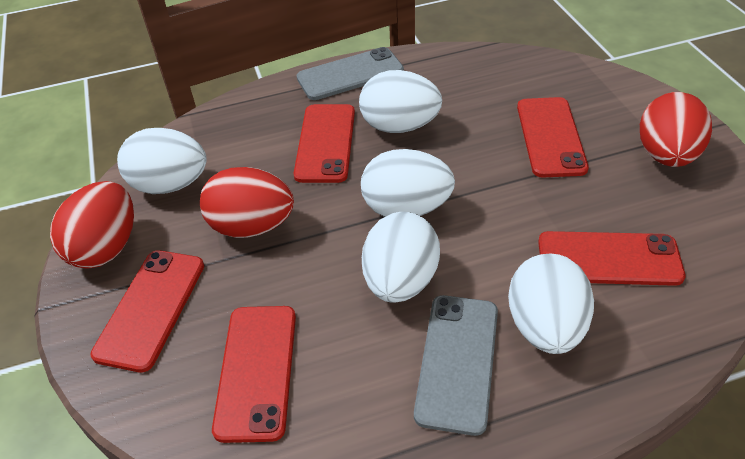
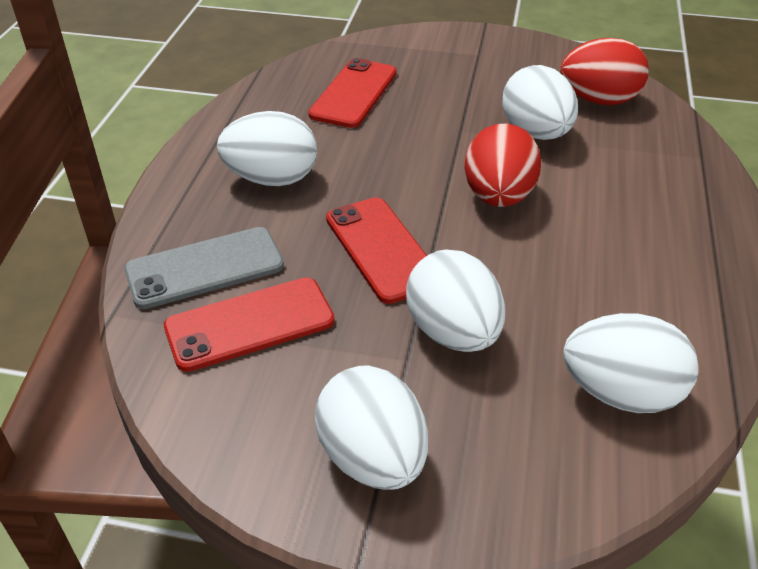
grey phone: [296,47,404,100] [414,295,498,436] = 2 -> [124,227,284,309] = 1
red egg: [50,181,134,269] [200,167,294,238] [640,92,712,167] = 3 -> [464,124,541,207] [560,38,649,105] = 2
red phone: [90,250,204,372] [212,306,296,443] [294,104,355,183] [517,97,589,178] [538,231,686,286] = 5 -> [164,277,335,372] [308,58,396,128] [326,197,427,304] = 3

